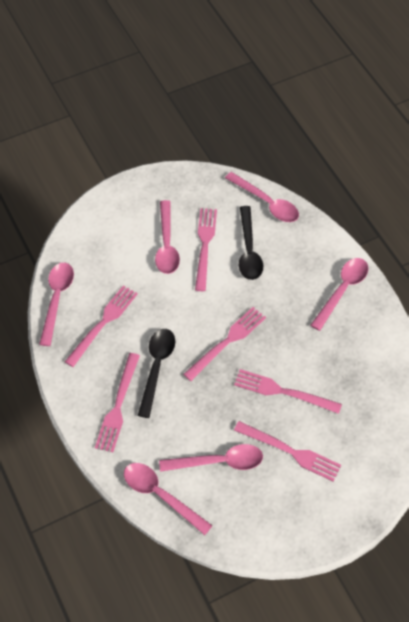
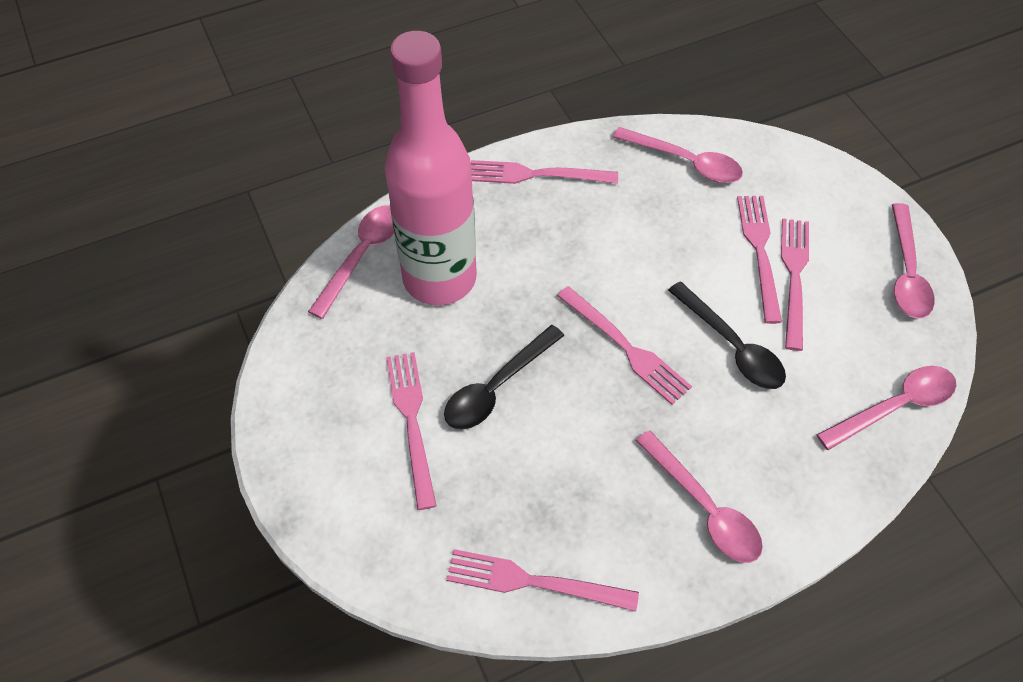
pink bottle: none = 0 -> [385,31,477,305] = 1
pink spoon: [39,263,74,346] [124,463,212,535] [155,200,180,274] [159,444,263,472] [225,172,299,222] [310,258,368,331] = 6 -> [308,205,394,319] [613,127,743,183] [636,430,763,563] [817,366,956,450] [892,203,935,319] = 5

